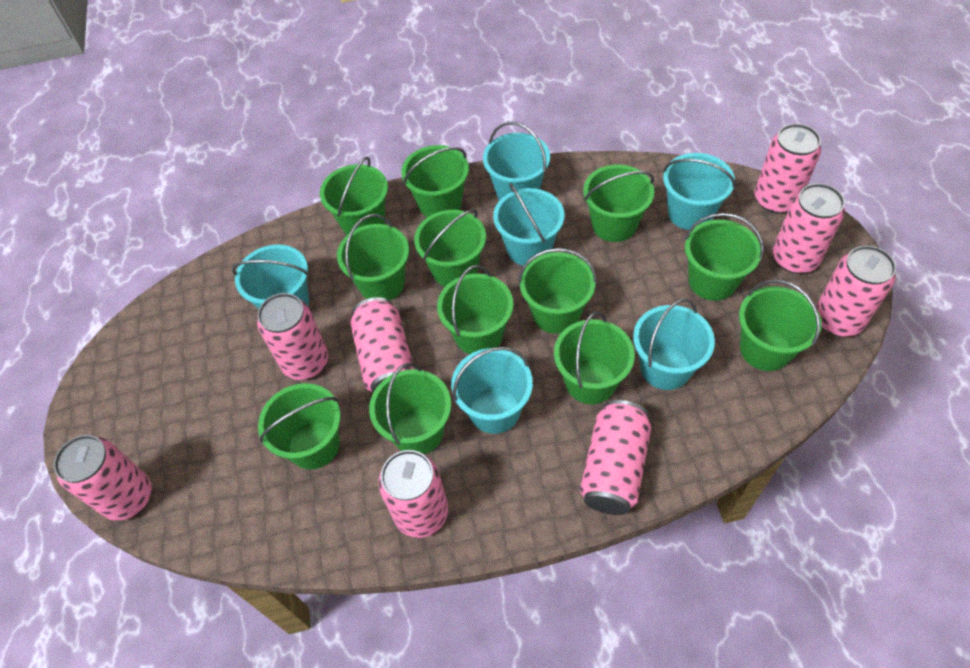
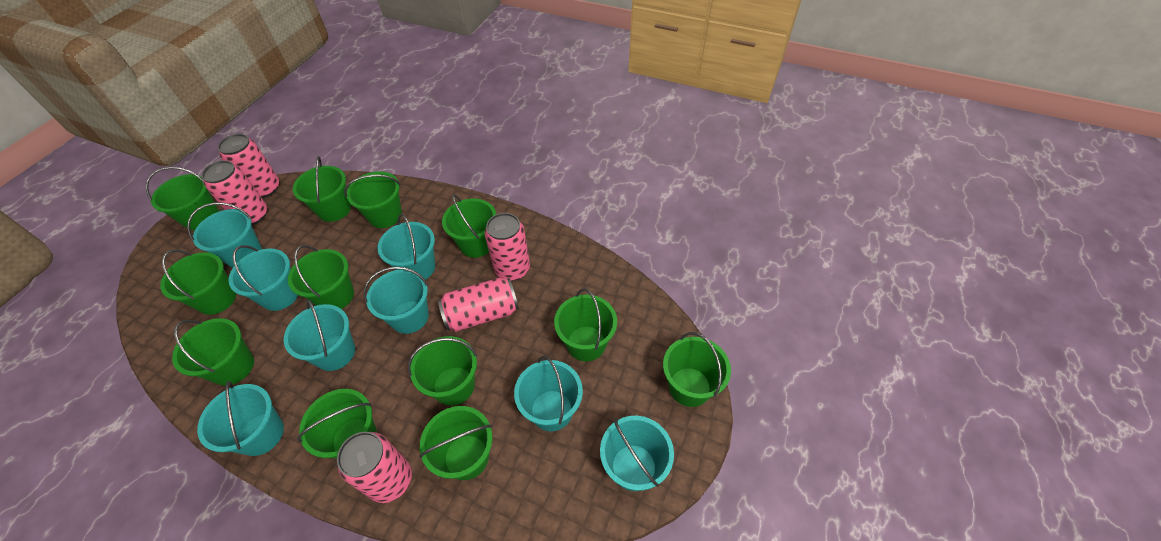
pink can: [54,435,152,521] [257,293,328,380] [350,297,414,393] [378,450,448,538] [580,400,651,515] [755,124,821,213] [773,183,845,274] [816,246,896,337] = 8 -> [202,160,267,225] [218,134,279,198] [337,432,412,503] [438,278,519,332] [485,213,530,281] = 5
turquoise bucket: [232,245,309,309] [451,347,533,434] [483,122,550,201] [493,183,565,266] [633,298,715,390] [663,153,736,230] = 6 -> [187,203,262,268] [197,381,284,456] [228,245,298,311] [284,299,355,371] [364,267,429,334] [377,214,435,280] [514,356,583,431] [600,416,674,491] = 8

